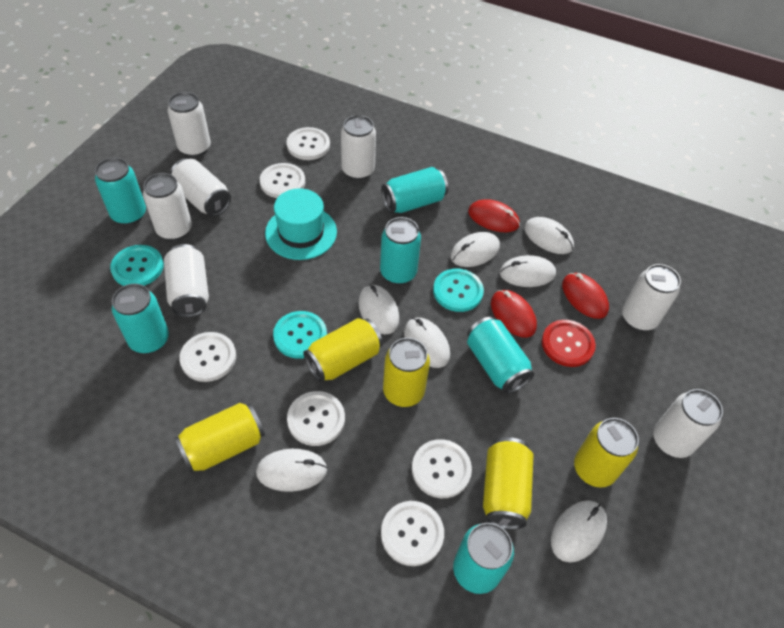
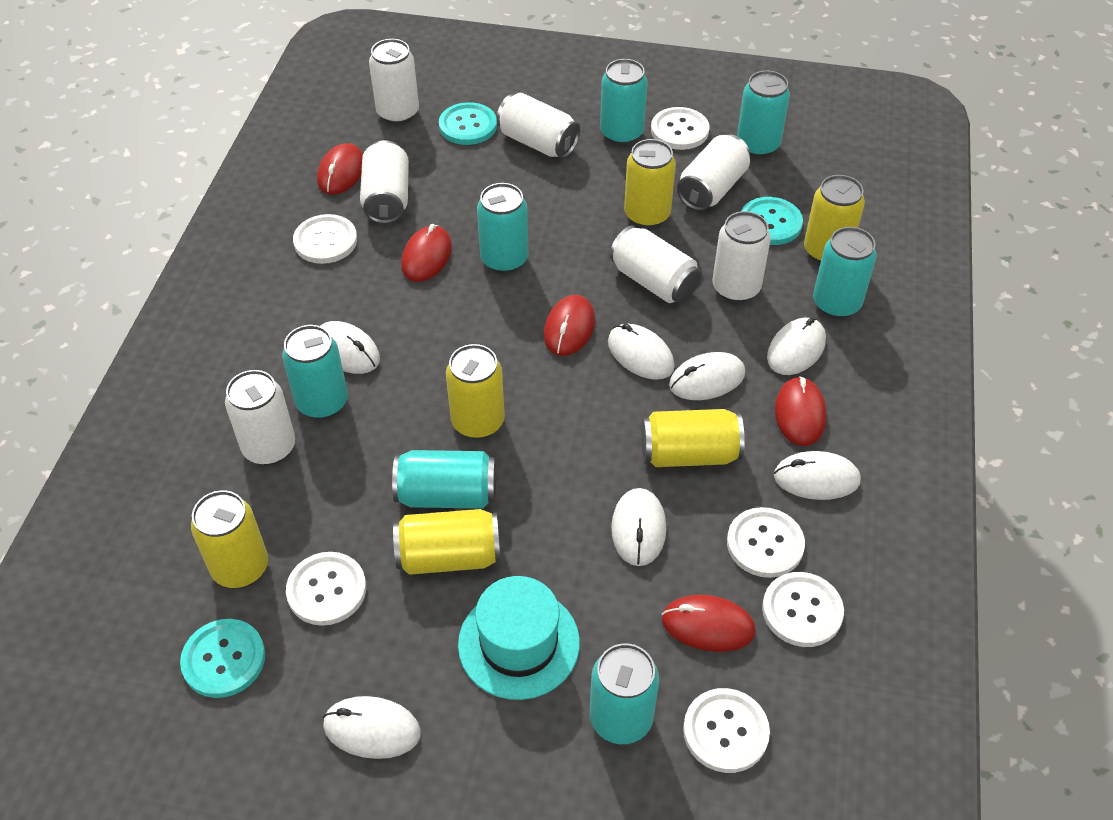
red button: [542,320,596,367] = 1 -> none = 0
red mouse: [468,199,520,232] [491,290,537,338] [562,273,609,319] = 3 -> [317,143,363,195] [401,224,452,282] [544,295,595,356] [662,595,756,652] [775,376,827,446] = 5
turquoise can: [95,157,146,225] [112,284,169,354] [380,217,421,285] [381,167,448,213] [453,523,514,594] [467,317,534,394] = 6 -> [282,325,348,419] [392,450,496,508] [477,183,528,274] [590,643,659,744] [600,59,647,145] [737,70,790,157] [813,227,877,319] = 7
yellow can: [174,403,265,473] [303,318,383,382] [383,338,430,407] [483,437,533,529] [574,418,639,488] = 5 -> [191,490,268,588] [393,509,501,575] [446,344,505,439] [624,139,676,228] [642,409,745,467] [804,175,865,263] = 6

